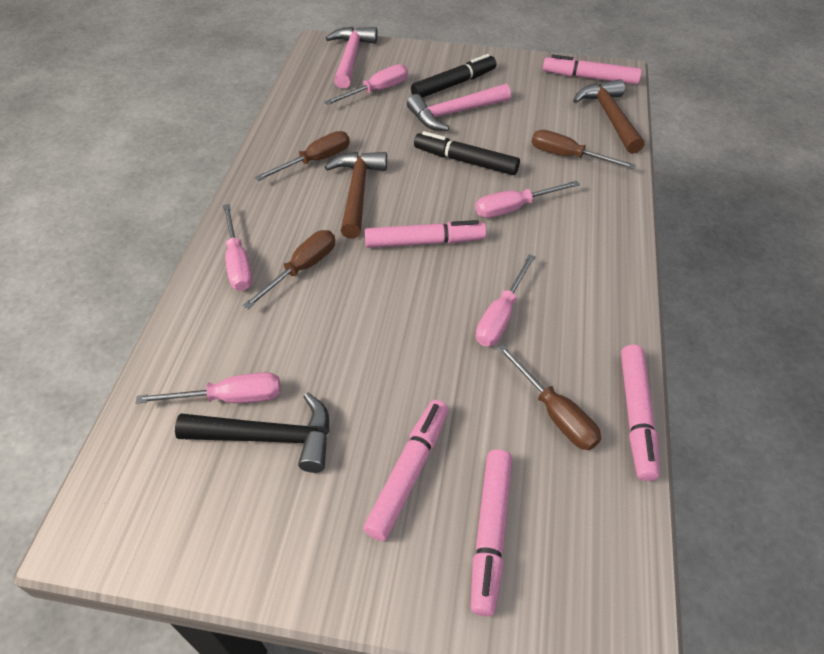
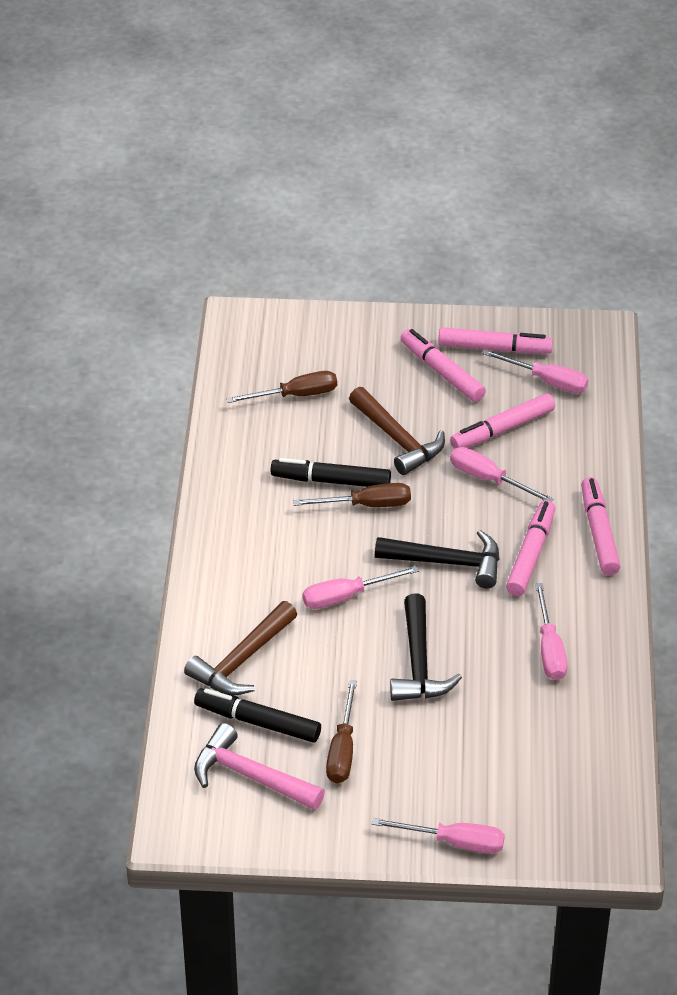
black hammer: [175,392,330,473] = 1 -> [375,530,499,588] [390,594,462,701] = 2
brown screwdriver: [242,230,335,309] [255,131,350,181] [497,344,601,450] [532,130,636,169] = 4 -> [226,371,337,403] [293,483,411,507] [326,680,357,784] = 3
pink hammer: [326,27,378,88] [407,84,511,131] = 2 -> [194,723,325,810] = 1

